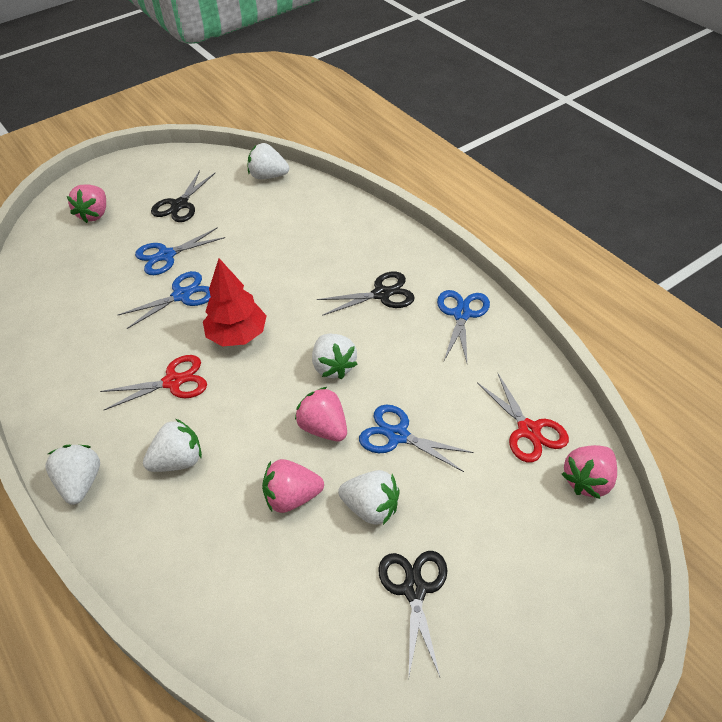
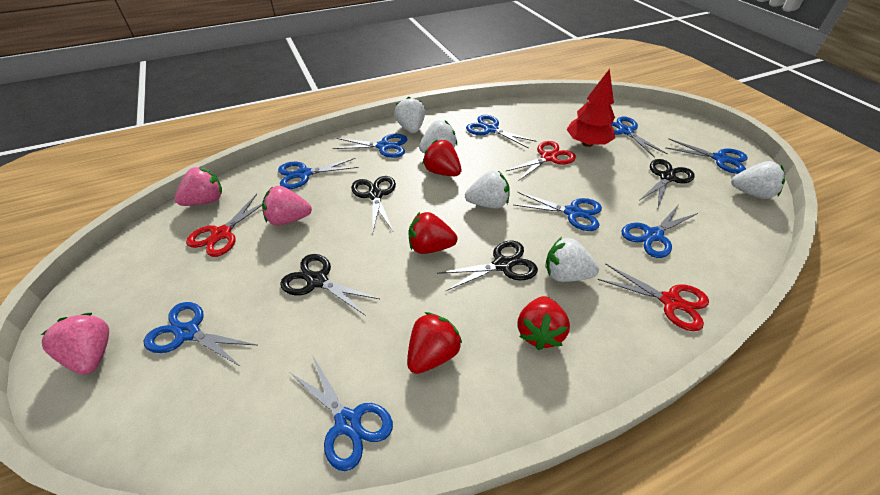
black scissors: [151,170,215,222] [317,272,415,316] [378,551,448,677] = 3 -> [280,254,380,316] [351,176,396,234] [437,241,538,291] [639,159,695,208] = 4
blue scissors: [118,271,211,329] [135,227,225,275] [359,404,474,472] [437,290,490,362] = 4 -> [144,302,257,367] [278,158,359,189] [289,355,393,471] [333,134,407,158] [466,115,537,148] [514,192,602,231] [611,117,667,158] [622,205,698,258] [665,139,748,174] = 9
pink strawberry: [67,184,106,223] [262,459,324,513] [295,387,347,441] [562,445,617,499] = 4 -> [41,313,109,375] [175,167,222,206] [262,186,312,225] = 3
red scissors: [100,355,207,410] [477,374,569,463] = 2 -> [186,194,262,257] [506,141,576,181] [598,263,709,331] = 3
red strawberry: none = 0 -> [407,312,462,374] [409,212,458,254] [422,140,462,176] [518,296,570,350] = 4

